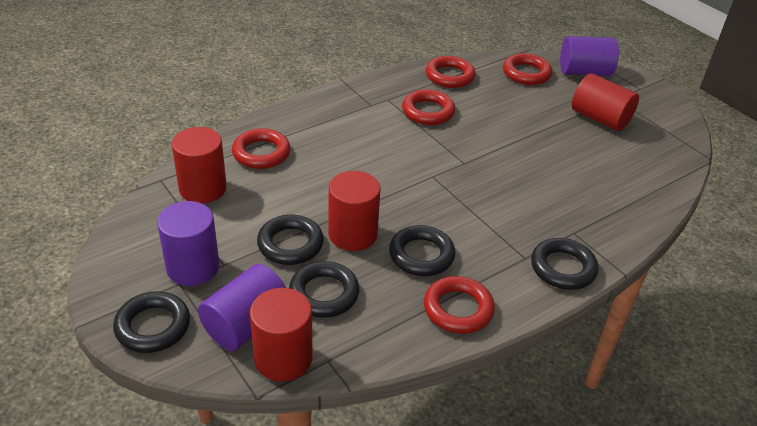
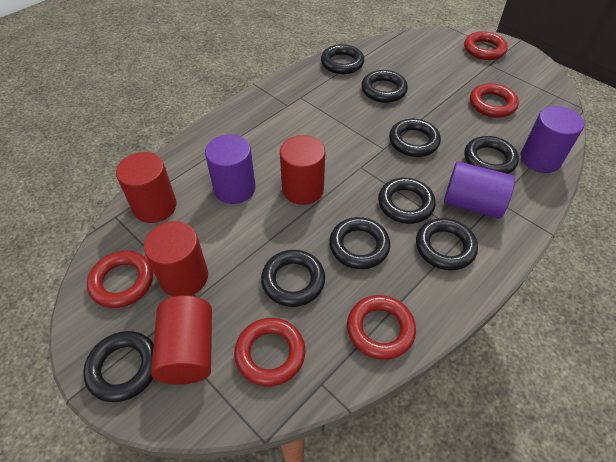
black ring: [113,291,190,353] [257,215,324,265] [289,261,360,318] [389,225,455,276] [531,238,598,290] = 5 -> [83,331,154,402] [261,250,325,307] [321,44,364,74] [329,217,390,269] [361,70,408,103] [378,178,436,224] [389,119,441,157] [416,218,478,271] [464,136,519,174] = 9

